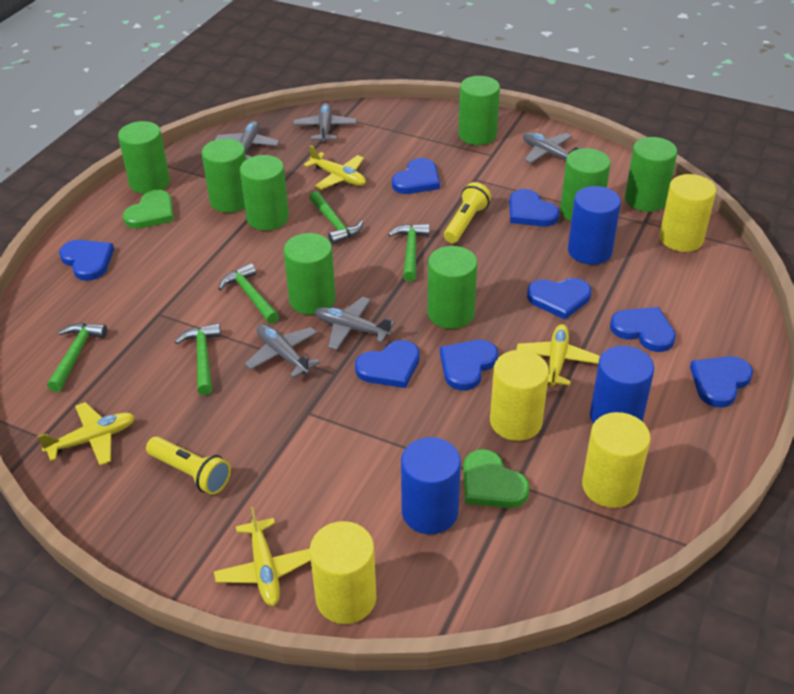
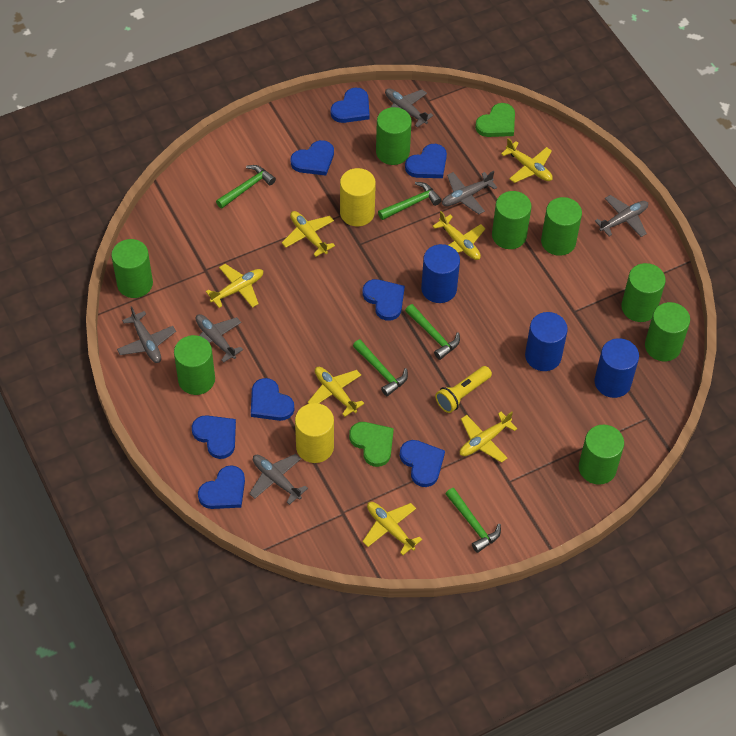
grey plane: [215,121,280,159] [245,324,320,378] [293,103,357,143] [314,297,395,350] [523,132,581,165] = 5 -> [117,306,176,363] [196,314,243,363] [249,454,308,505] [385,89,433,128] [442,171,498,214] [595,195,648,237] = 6
yellow cylinder: [310,521,376,624] [490,350,549,441] [582,412,651,508] [659,174,716,252] = 4 -> [295,403,334,463] [340,168,376,226] = 2
yellow flashlight: [146,436,231,495] [444,182,491,243] = 2 -> [435,366,492,413] = 1
yellow plane: [37,402,135,465] [214,507,311,606] [304,145,366,190] [516,324,600,387] = 4 -> [206,264,263,308] [282,211,335,257] [307,367,364,417] [362,502,422,555] [433,211,486,260] [460,412,517,463] [501,138,553,183] = 7

